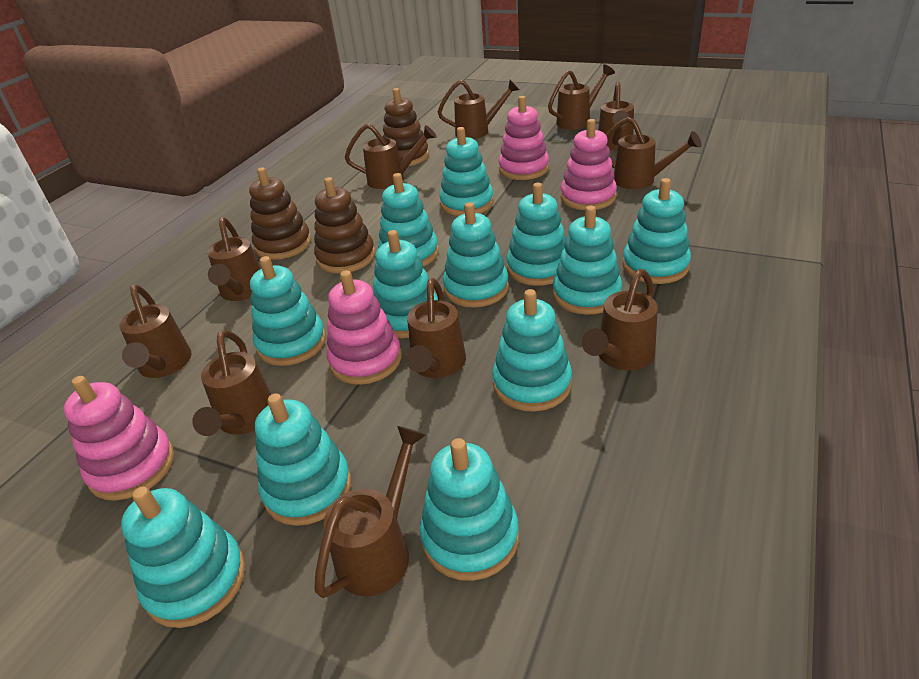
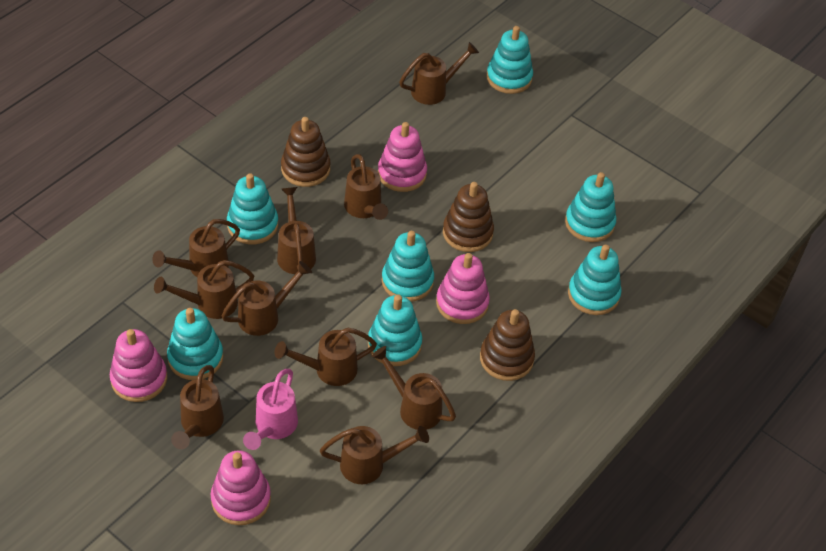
brown watering can: [119,285,192,378] [192,330,271,436] [208,217,261,301] [314,426,426,598] [345,124,437,189] [406,278,466,378] [438,80,519,139] [548,65,615,130] [582,269,658,371] [598,82,634,150] [606,117,702,189] = 11 -> [152,219,240,277] [154,260,254,319] [171,365,224,449] [221,261,312,336] [274,328,377,386] [277,187,316,274] [320,426,429,484] [344,154,388,220] [371,346,456,430] [399,42,479,105] = 10
pink watering can: none = 0 -> [243,369,298,450] = 1
turquoise stacking toy: [121,487,245,628] [250,256,326,366] [255,393,352,526] [373,230,438,338] [378,173,439,266] [420,438,519,581] [439,127,494,216] [443,202,509,308] [492,289,572,412] [507,183,566,286] [553,206,622,315] [623,178,691,284] = 12 -> [167,308,223,380] [227,173,278,245] [368,295,422,366] [382,231,434,302] [487,26,533,94] [565,172,616,242] [568,245,621,315] = 7

